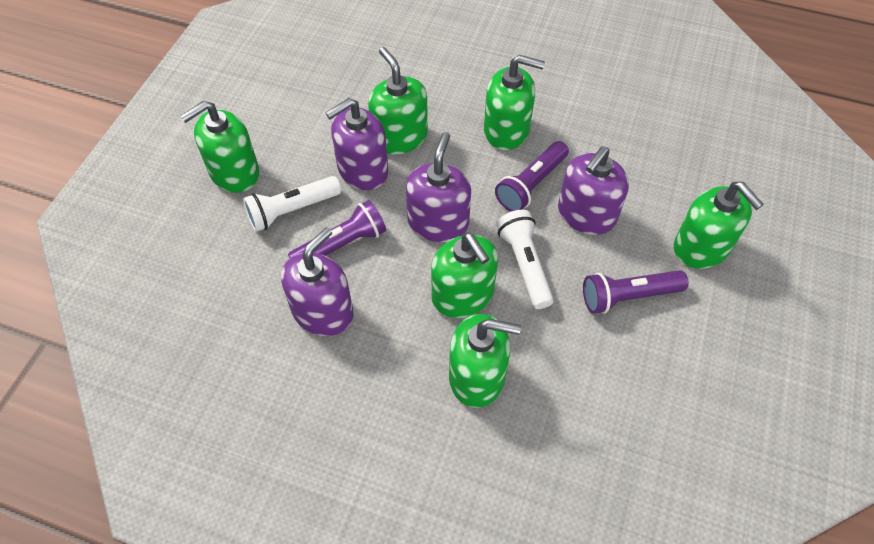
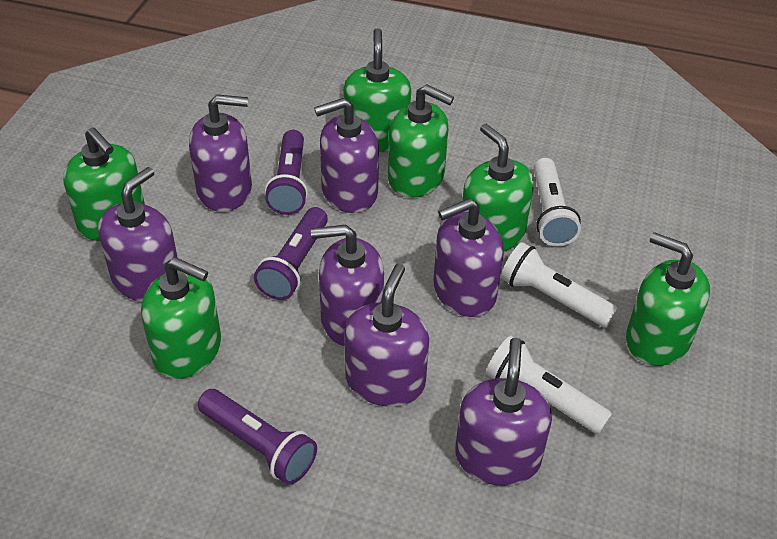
purple soap dispenser: [281,227,353,336] [325,98,389,190] [406,132,471,242] [558,146,629,235] = 4 -> [98,167,178,302] [189,95,252,212] [311,225,384,346] [314,98,379,213] [344,264,429,407] [433,198,504,317] [455,338,552,486] = 7
white flashlight: [243,176,341,232] [496,210,554,309] = 2 -> [486,336,612,434] [501,242,618,327] [533,158,581,246] = 3

